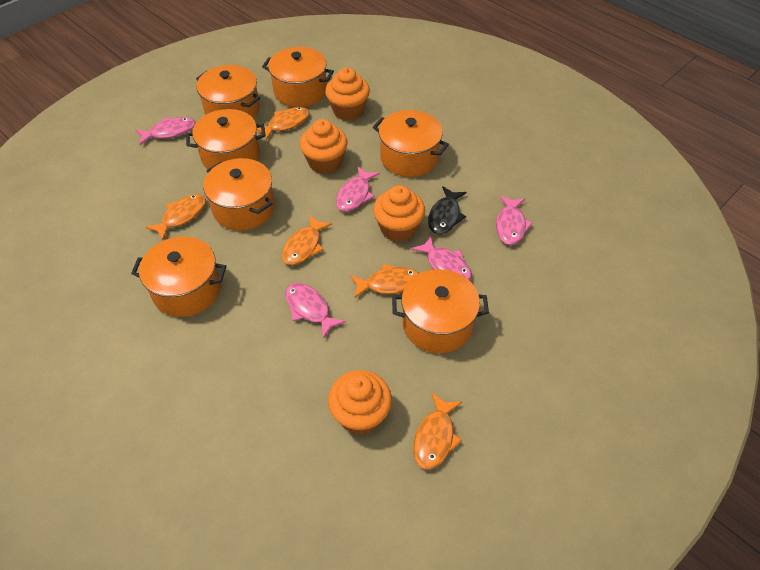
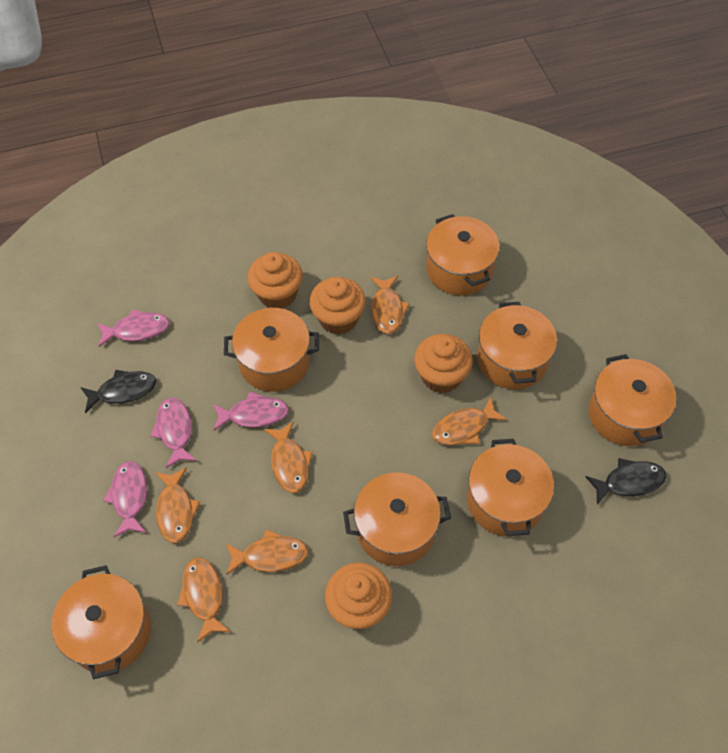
black fish: [428,186,467,234] = 1 -> [80,370,156,413] [585,458,667,505] = 2
orange fish: [145,194,206,240] [257,107,309,140] [282,215,332,265] [351,264,420,299] [413,392,462,470] = 5 -> [155,467,200,543] [177,557,231,643] [226,529,308,575] [264,421,313,493] [370,276,410,334] [432,397,507,445] = 6
pink fish: [136,117,196,145] [285,283,346,339] [336,166,380,212] [411,235,472,281] [496,195,533,245] = 5 -> [97,309,169,347] [103,461,147,537] [150,398,197,468] [213,392,289,431] = 4

